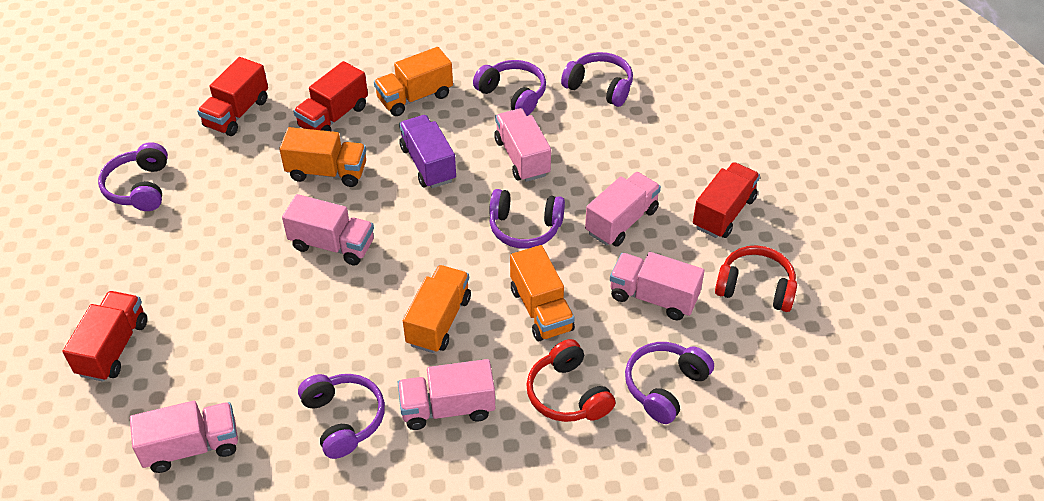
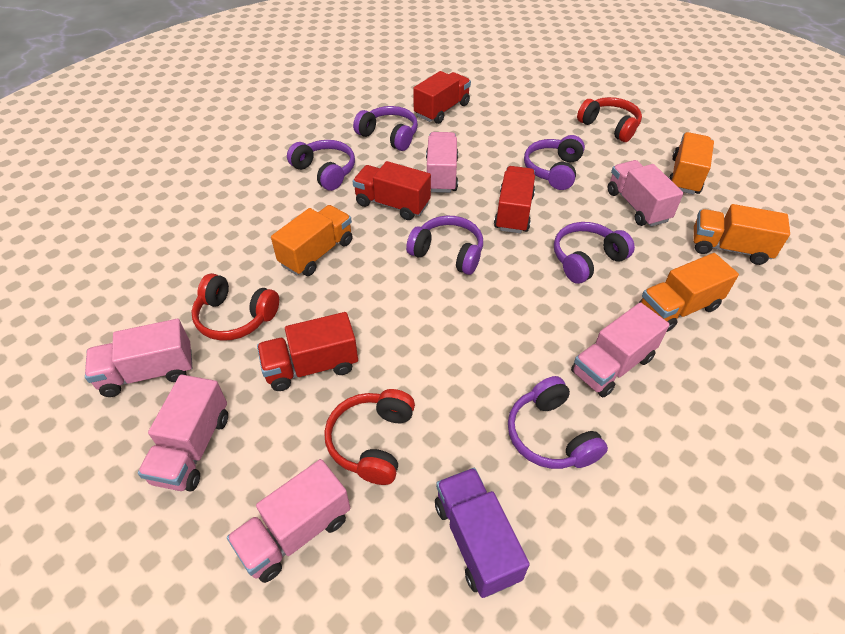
red headphones: [526,339,615,422] [715,245,797,312] = 2 -> [191,273,279,341] [324,389,415,485] [577,97,642,142] = 3

